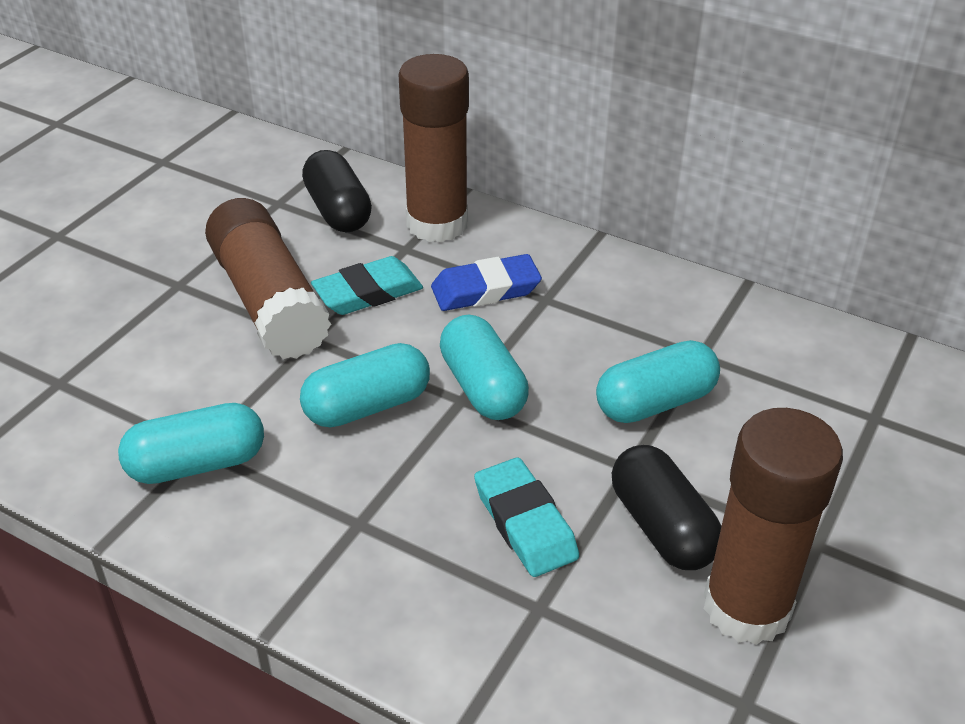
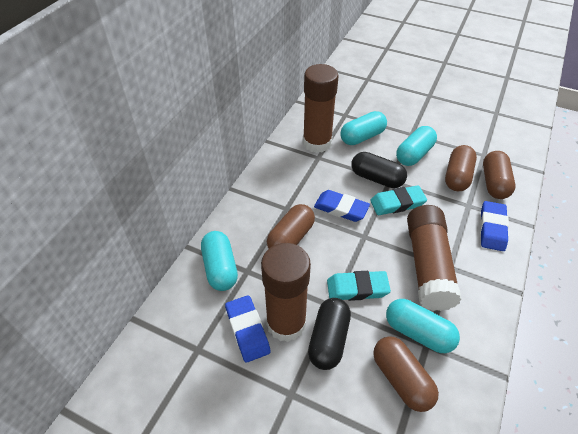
blue eraser: [431,254,542,311] = 1 -> [225,295,271,363] [314,190,370,222] [480,201,509,251] = 3
brown capsule: none = 0 -> [267,204,315,249] [373,336,439,412] [445,145,477,191] [483,151,515,199] = 4

